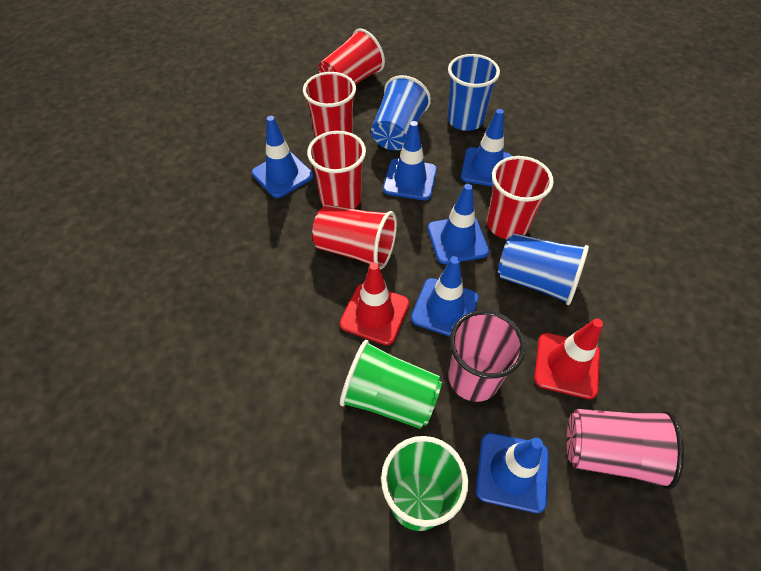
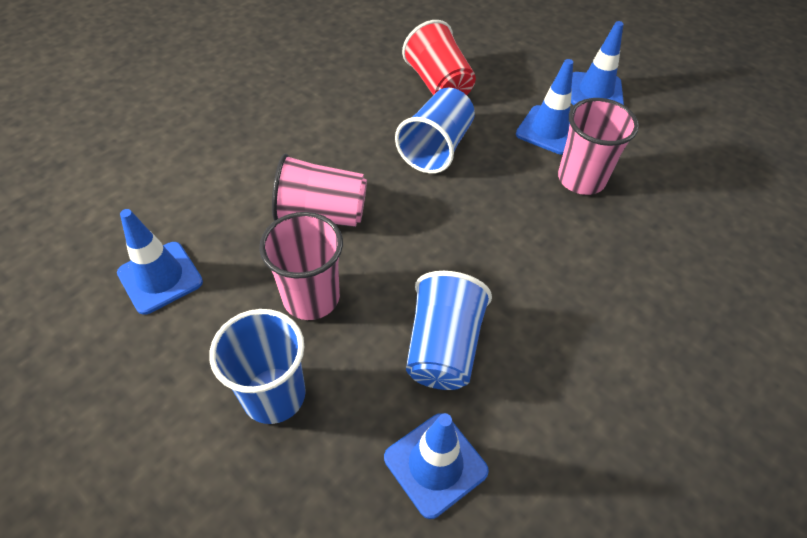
blue traffic cone: [252,116,313,198] [383,121,437,200] [411,256,479,337] [428,184,489,264] [461,109,512,187] [476,433,549,513] = 6 -> [117,209,203,315] [384,413,489,519] [516,59,573,155] [571,21,624,105] = 4
green cup: [340,340,442,429] [381,436,468,531] = 2 -> none = 0
pink cup: [449,310,525,402] [567,409,684,490] = 2 -> [259,212,343,320] [272,154,367,227] [558,98,639,195] = 3
red cup: [303,72,356,138] [307,131,366,209] [312,205,397,270] [318,28,385,85] [487,156,554,239] = 5 -> [402,20,476,95] = 1
red traffic cone: [340,262,409,345] [534,319,603,399] = 2 -> none = 0

